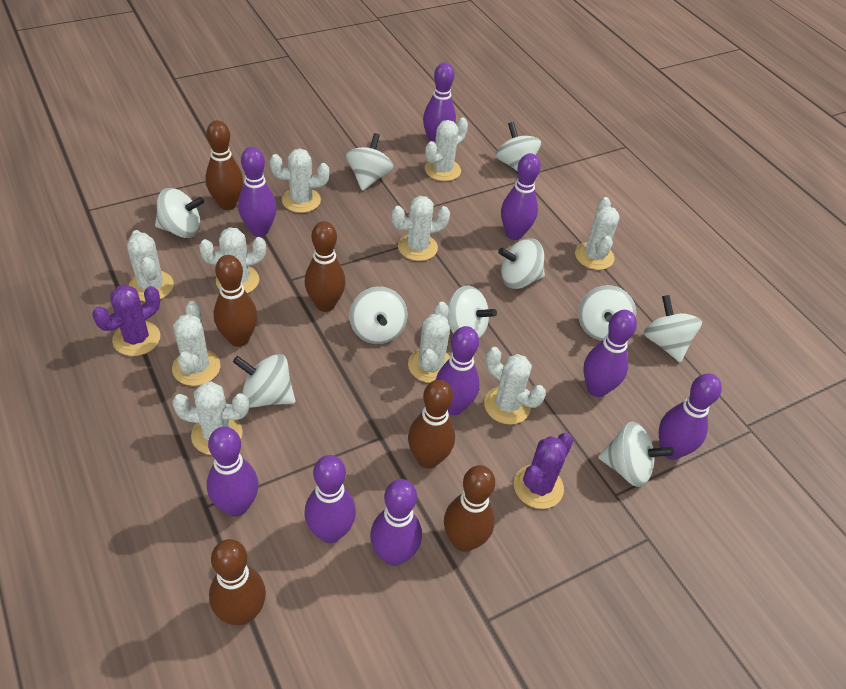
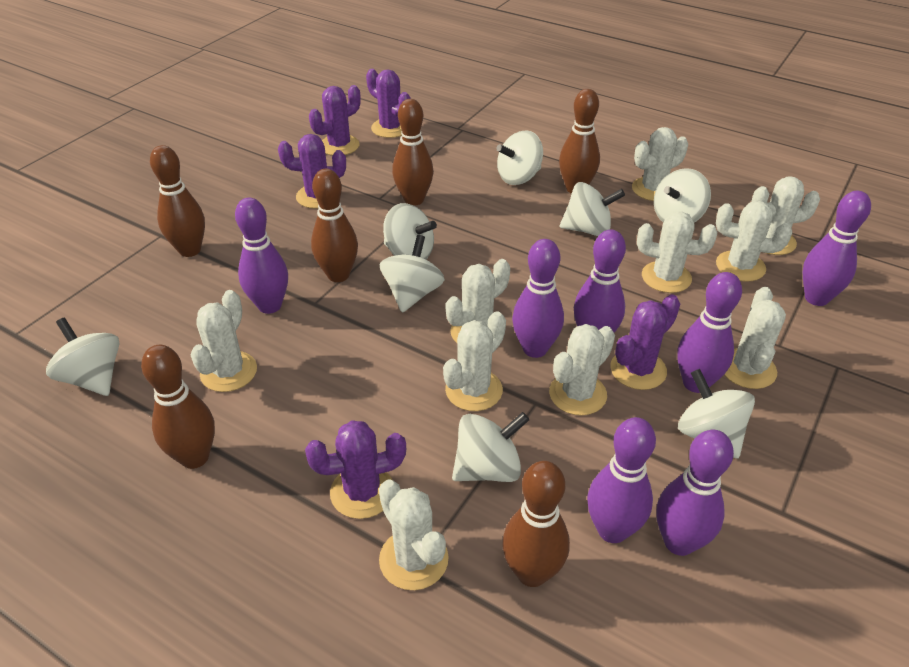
purple bowling pin: [207,427,258,517] [238,147,277,237] [304,455,356,543] [370,479,422,566] [423,62,456,143] [436,326,480,416] [501,153,541,240] [583,310,637,397] [659,373,722,460] = 9 -> [235,198,288,314] [512,239,564,358] [574,230,626,333] [587,417,656,543] [657,430,734,556] [677,272,742,393] [802,191,871,306] = 7
purple cactus: [92,285,160,356] [514,433,574,509] = 2 -> [278,134,346,209] [305,420,406,519] [309,85,361,156] [366,69,411,138] [610,294,680,390] = 5
white spinning top: [155,188,204,238] [233,354,296,408] [346,133,394,191] [349,287,408,344] [447,285,497,339] [495,122,541,172] [498,238,545,289] [578,285,636,341] [598,422,674,487] [644,295,702,362] = 10 -> [46,318,120,396] [380,235,445,313] [383,203,437,260] [452,412,530,482] [496,130,543,185] [560,182,625,236] [654,168,711,223] [678,369,755,459] = 8

